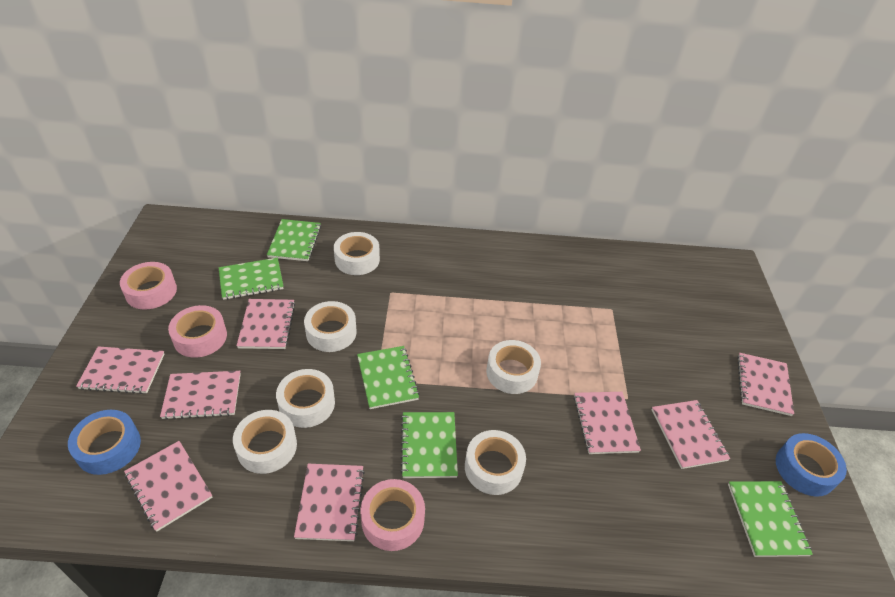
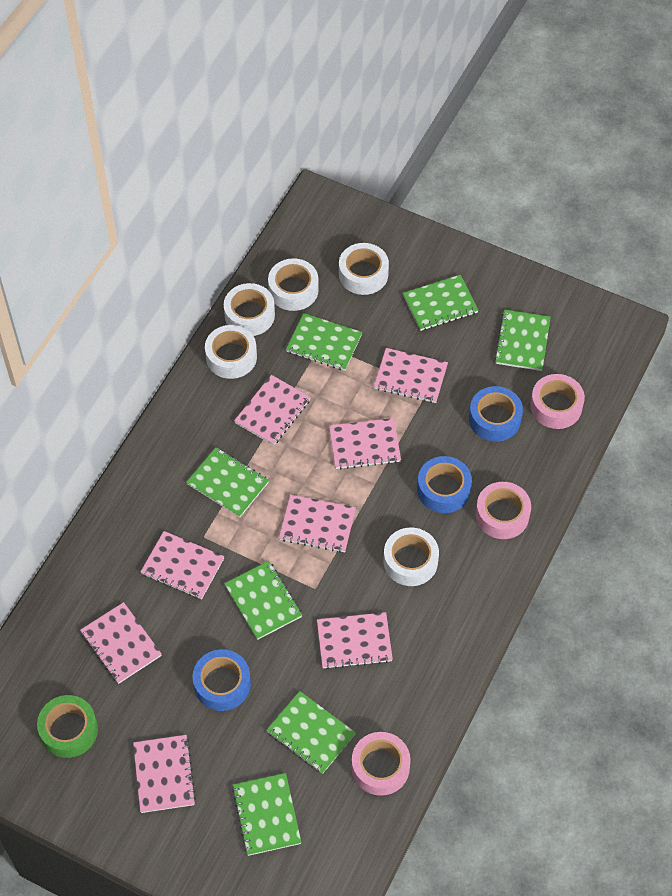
blue tape: [68,410,141,475] [776,433,847,497] = 2 -> [193,649,251,711] [417,456,472,513] [469,386,523,442] = 3
green notebook: [219,258,284,300] [267,219,321,261] [357,346,420,409] [400,412,458,478] [728,481,813,557] = 5 -> [186,447,269,517] [224,561,302,640] [232,773,302,856] [266,691,356,774] [286,313,362,371] [403,275,479,331] [494,309,551,371] = 7
green tape: none = 0 -> [37,695,98,758] = 1
white tape: [233,410,297,474] [276,369,335,428] [304,301,357,352] [334,232,380,275] [465,430,526,495] [486,340,541,394] = 6 -> [205,325,257,379] [224,283,275,336] [268,258,319,311] [339,243,389,295] [383,528,439,586] = 5

